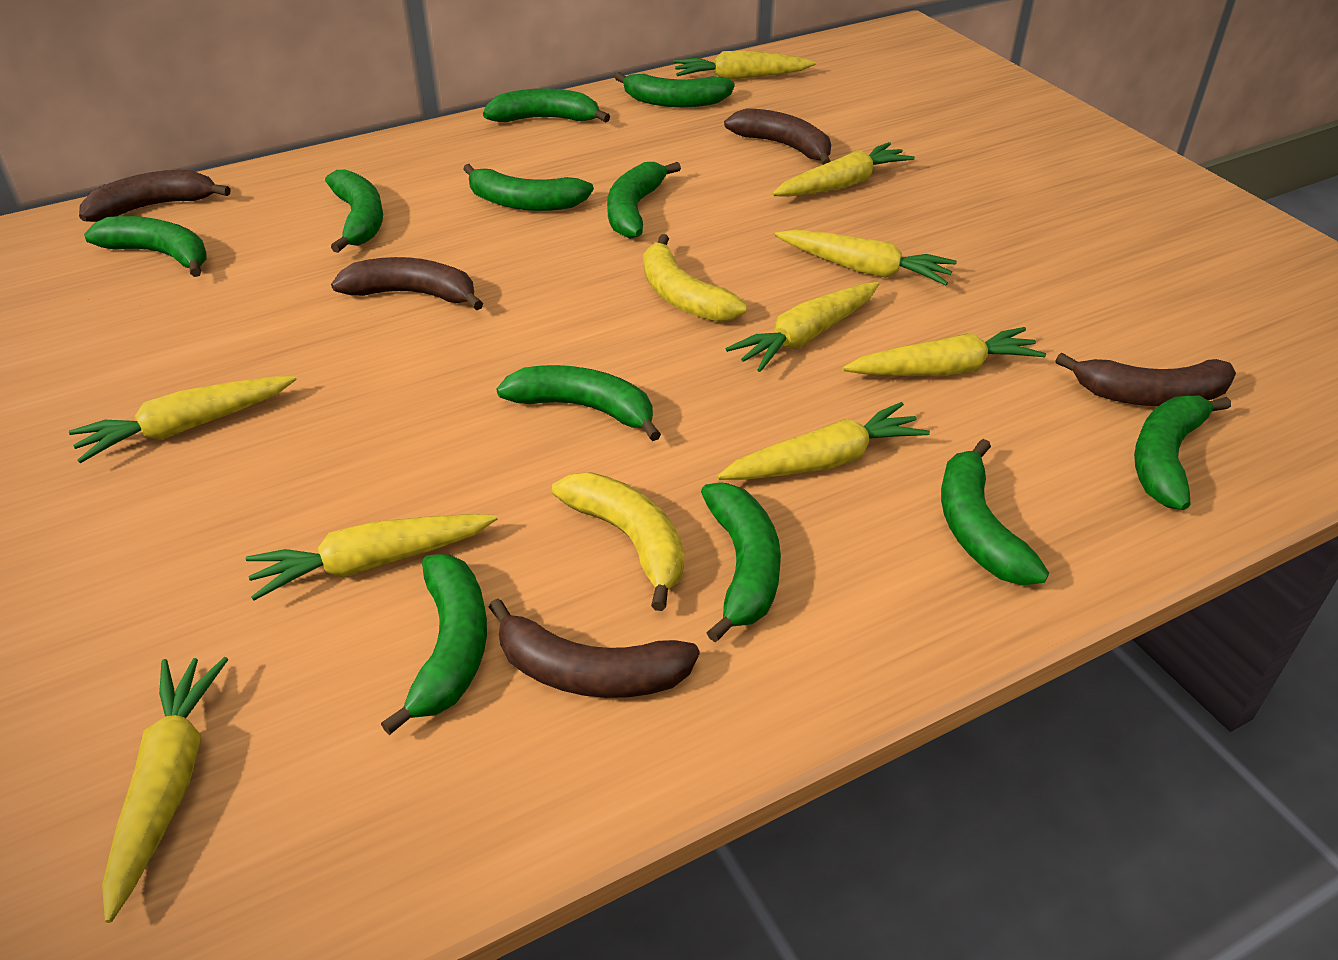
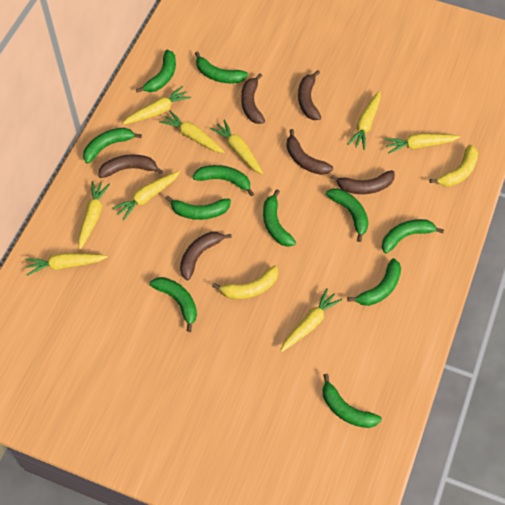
brown banana: [79,170,230,222] [331,257,483,310] [489,599,699,698] [724,108,831,165] [1055,353,1236,406] = 5 -> [98,154,163,178] [180,232,232,280] [241,74,265,124] [286,129,333,175] [298,70,321,120] [330,170,395,194] = 6

